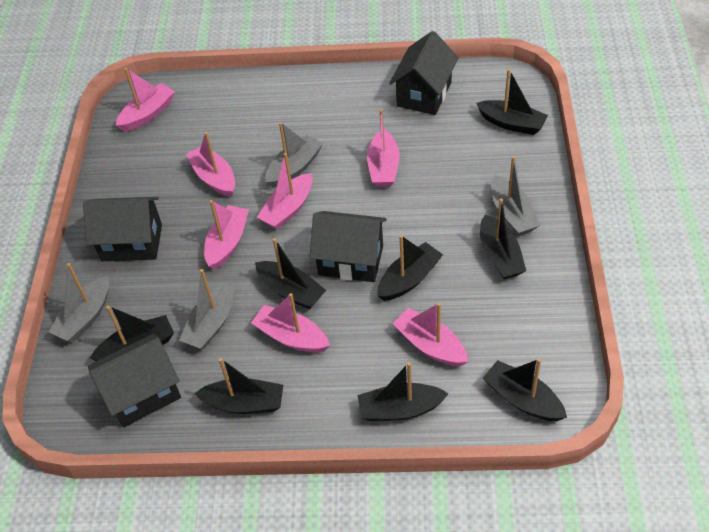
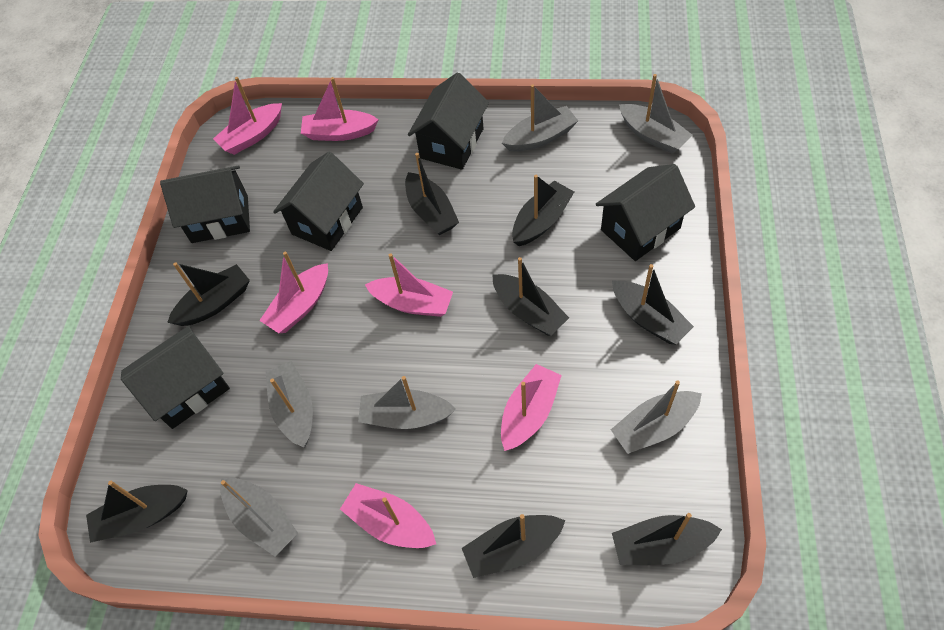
black house: [83,197,162,261] [88,334,181,427] [310,211,387,282] [389,31,459,115] = 4 -> [121,326,230,429] [160,165,250,243] [273,151,364,251] [408,72,489,170] [596,164,695,261] = 5
grey boat: [48,263,109,342] [179,269,234,349] [265,122,323,188] [491,156,540,236] = 4 -> [220,478,298,556] [266,361,313,447] [358,376,456,429] [502,84,578,152] [611,381,702,454] [619,74,692,154] = 6
pink boat: [116,68,175,132] [186,132,235,197] [204,200,249,270] [251,293,330,353] [257,153,313,230] [367,109,400,187] [392,303,468,366] = 7 -> [213,77,282,155] [259,251,328,333] [301,77,379,141] [340,483,436,548] [365,253,453,317] [501,364,562,451] = 6

